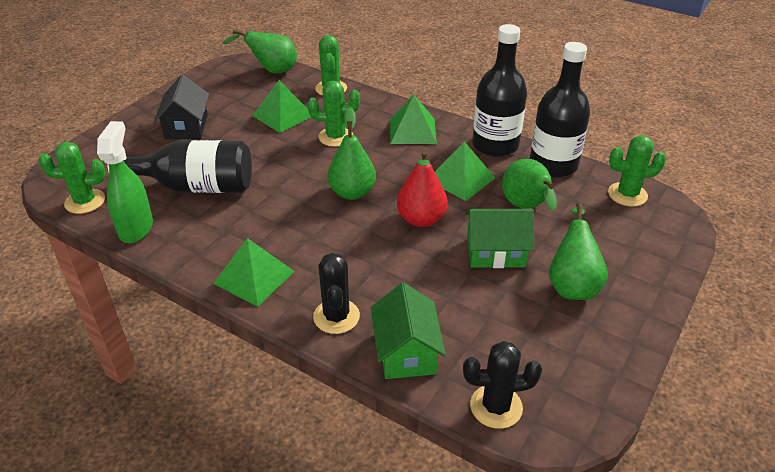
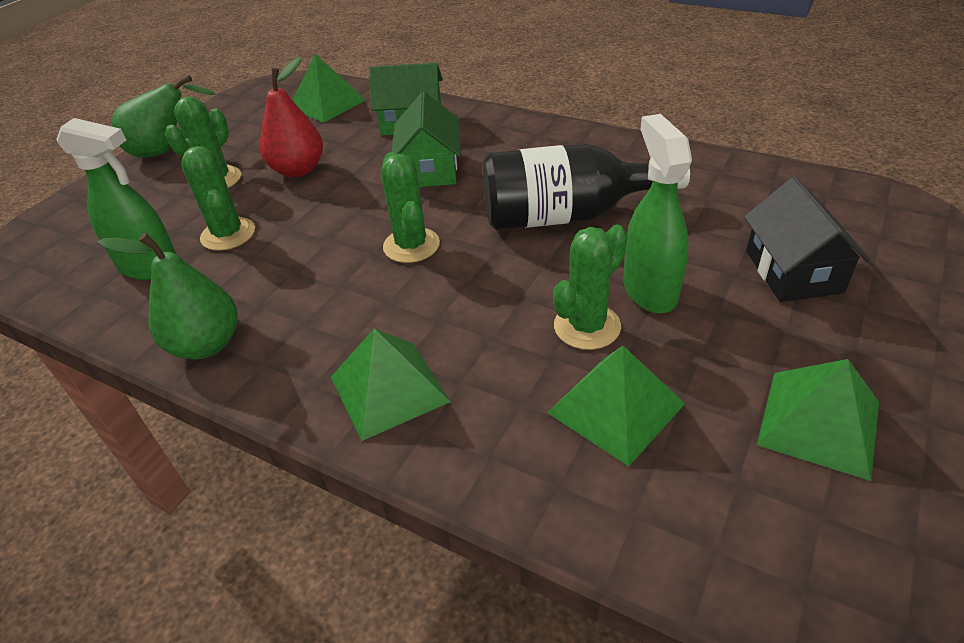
black bottle: [108,140,252,193] [472,24,527,157] [530,42,590,178] = 3 -> [483,143,690,230] = 1
black cactus: [313,253,360,334] [463,341,542,429] = 2 -> none = 0
green pear: [223,29,297,73] [327,107,376,200] [502,159,557,211] [549,203,608,300] = 4 -> [98,233,238,360] [112,75,216,158] = 2
green spray bottle: [97,121,153,243] = 1 -> [56,118,176,280] [623,114,692,313] = 2

